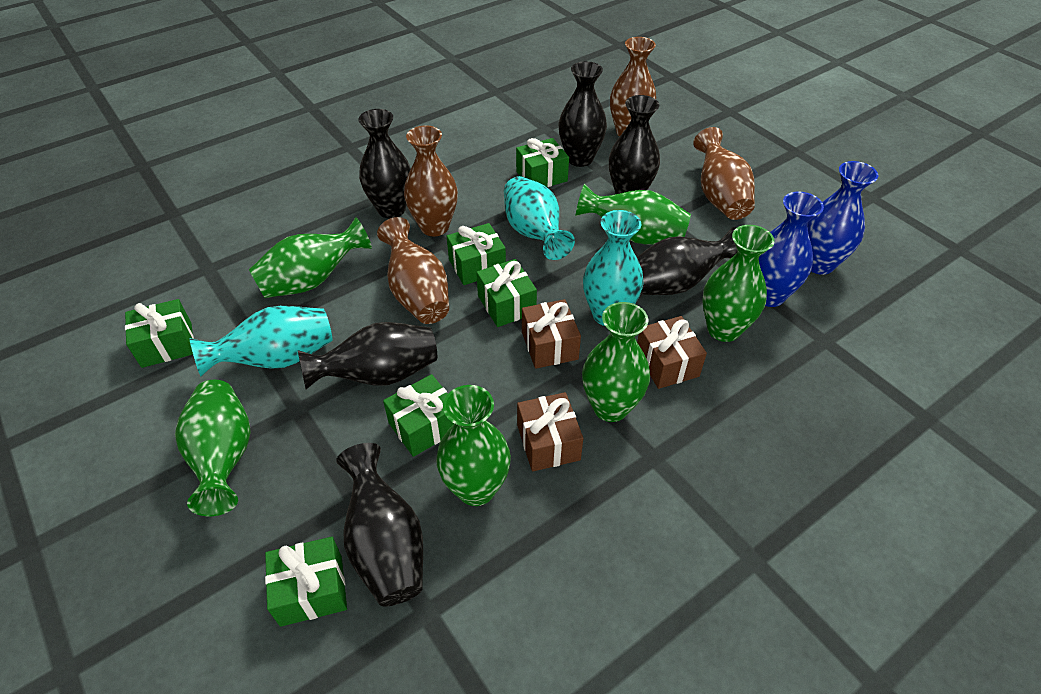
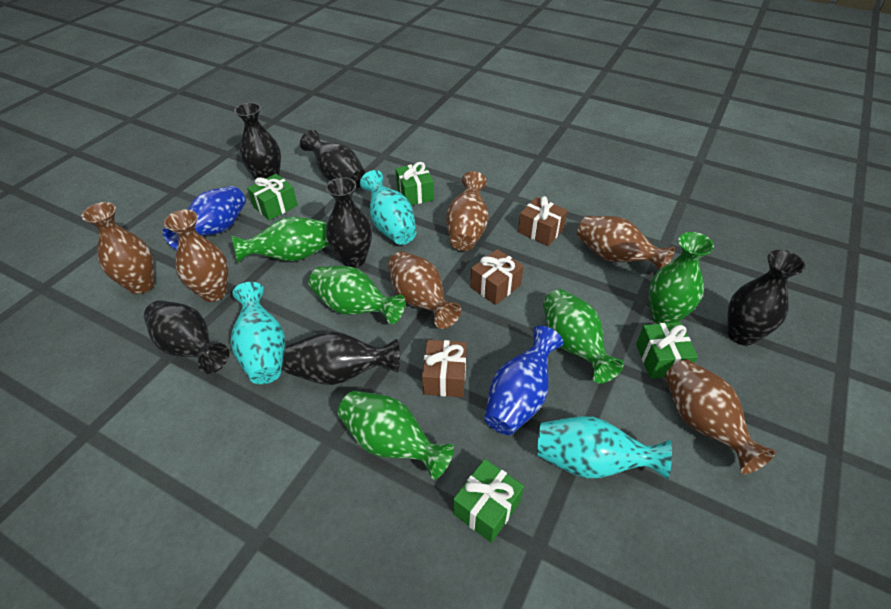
brown vase: [377,217,449,324] [404,125,458,237] [610,37,656,137] [693,127,755,220] = 4 -> [82,202,155,294] [164,209,228,302] [387,251,461,329] [446,171,489,251] [577,216,675,270] [665,360,776,474] = 6
green gift: [125,299,194,368] [265,537,347,627] [383,374,454,457] [447,223,506,285] [476,259,537,327] [516,138,569,187] = 6 -> [247,174,298,221] [395,162,434,205] [453,459,524,543] [636,322,698,379] = 4
green vase: [175,380,251,516] [249,217,372,298] [436,385,511,506] [576,184,691,245] [582,302,650,422] [702,225,775,342] = 6 -> [231,217,329,263] [309,266,405,324] [338,391,454,480] [543,289,624,383] [649,232,714,324] = 5

